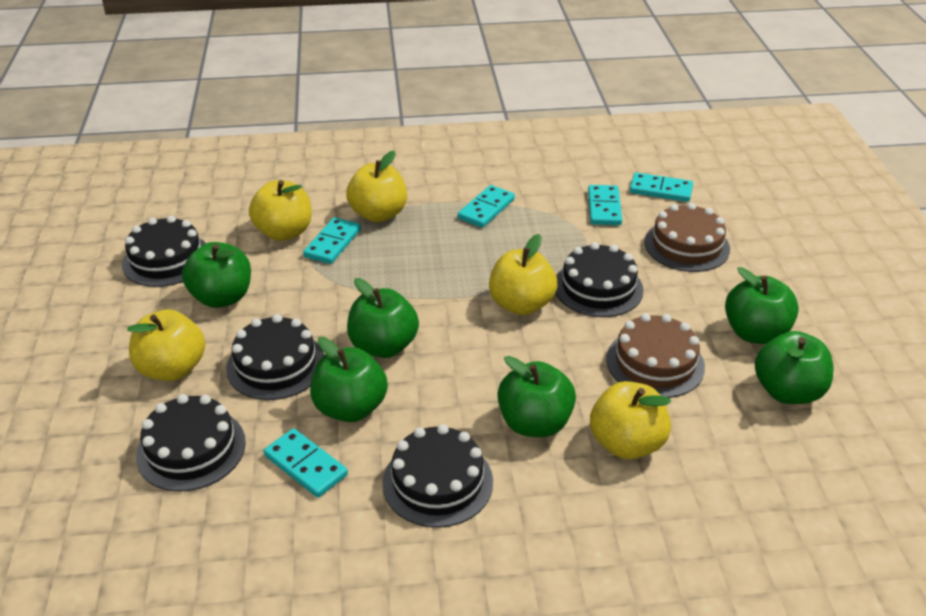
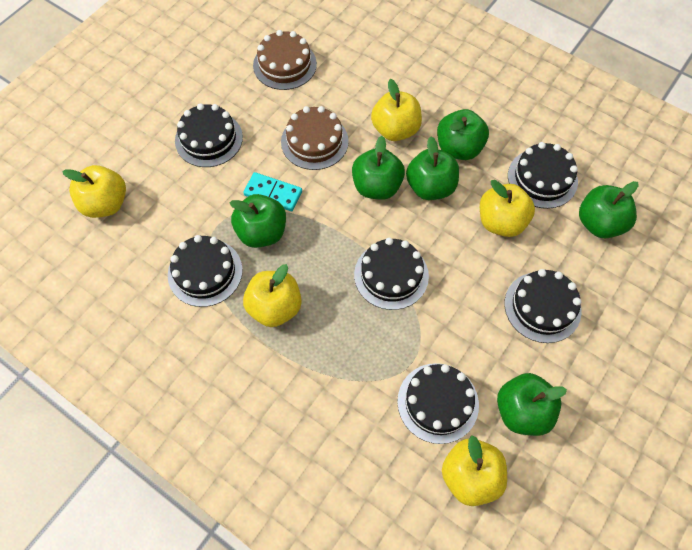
black cake: [122,215,206,287] [136,394,246,491] [226,314,324,400] [383,424,493,528] [555,242,644,317] = 5 -> [168,235,243,307] [175,103,243,167] [354,238,429,310] [397,363,479,444] [505,269,582,343] [508,142,578,209] = 6
turquoise domino: [264,428,348,498] [303,217,361,264] [458,185,515,228] [588,185,622,225] [630,172,693,202] = 5 -> [243,172,302,211] = 1

